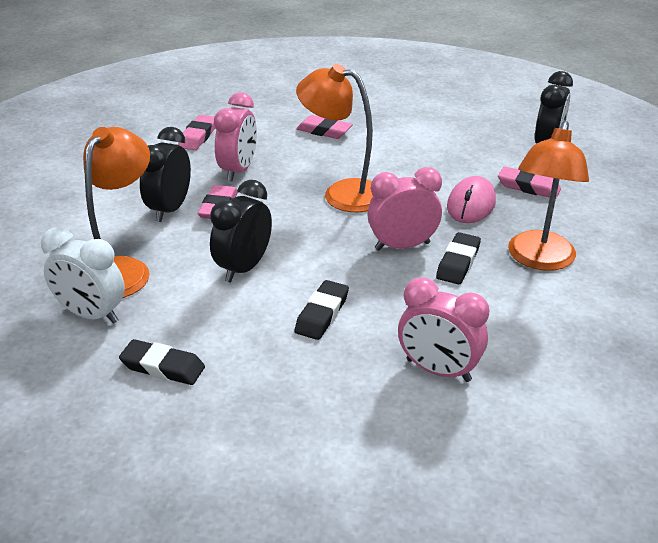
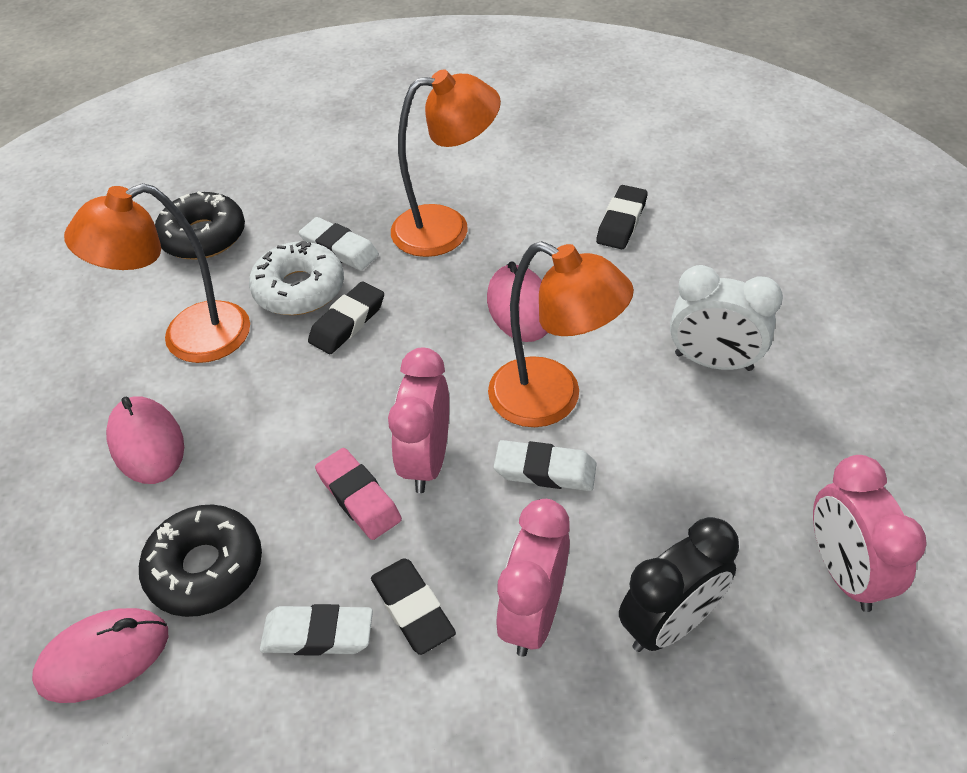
black clock: [140,127,191,222] [210,180,272,283] [535,71,573,144] = 3 -> [619,517,739,652] = 1
black donut: none = 0 -> [139,505,262,617] [155,191,245,260] = 2
pink eraser: [178,115,215,150] [198,185,238,219] [296,115,353,139] [498,166,561,198] = 4 -> [315,448,402,540] = 1
pink mouse: [447,176,496,223] = 1 -> [32,608,168,703] [106,396,184,484] [487,261,548,342] = 3
white donut: none = 0 -> [249,241,344,315] = 1
white eraser: none = 0 -> [260,604,373,656] [299,217,379,271] [494,440,597,491] = 3

